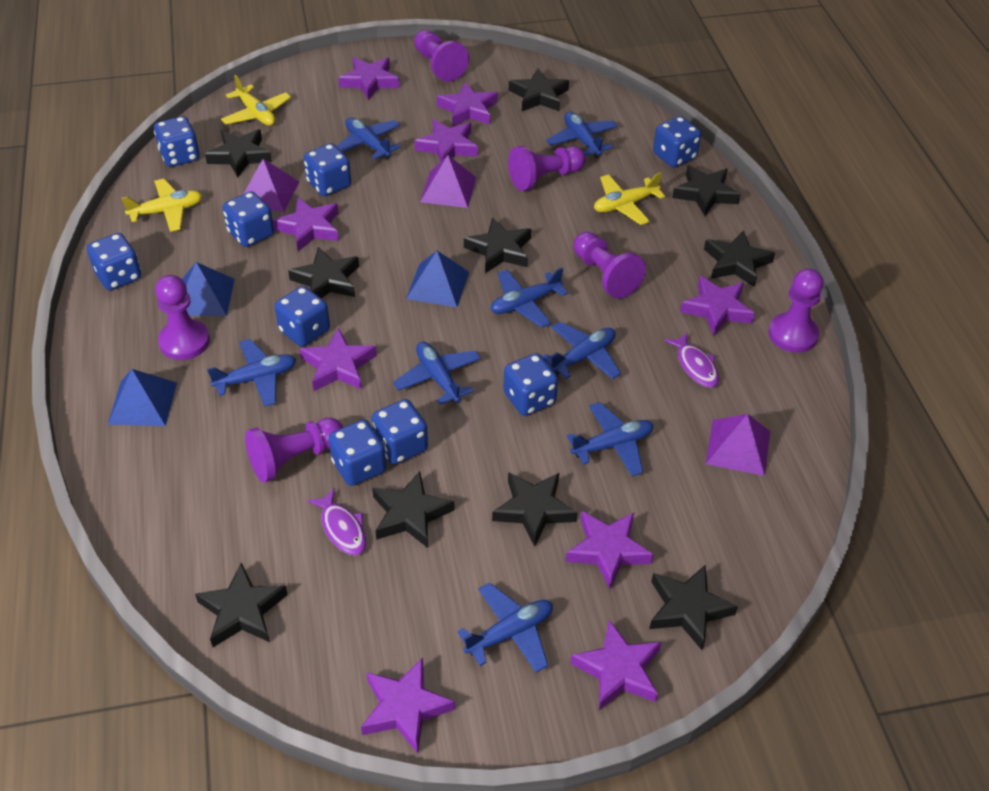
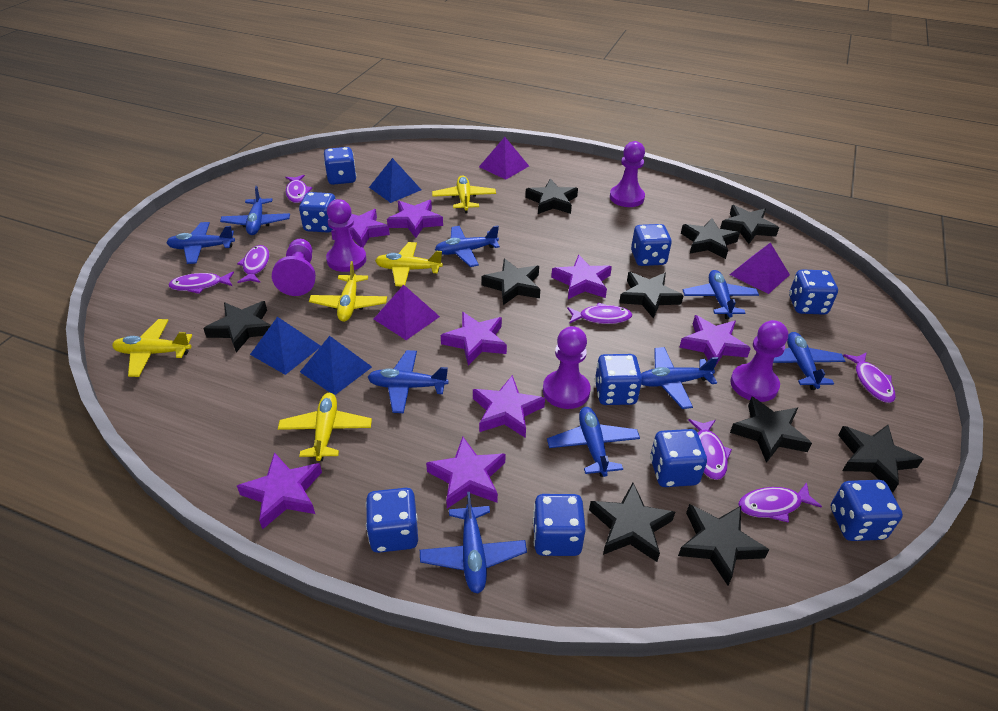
blue plane: [207,339,296,407] [336,118,400,160] [393,342,481,405] [457,583,553,673] [491,268,568,328] [542,322,621,379] [546,112,618,158] [567,402,653,476] = 8 -> [166,222,235,264] [220,186,290,235] [368,350,449,413] [420,492,527,594] [435,226,500,267] [547,407,640,477] [641,347,719,409] [683,270,759,319] [773,332,845,390] = 9
purple fish: [307,488,366,555] [664,332,719,388] = 2 -> [168,271,234,294] [237,245,269,283] [286,175,312,203] [567,303,632,324] [688,419,732,480] [738,483,822,523] [843,352,896,403] = 7
purple pawn: [155,275,210,360] [245,418,343,483] [414,30,469,82] [508,146,586,191] [573,232,646,299] [769,268,824,353] = 6 -> [272,239,316,296] [326,199,366,272] [543,326,591,409] [610,141,645,207] [730,320,788,402] = 5
purple star: [273,197,339,252] [300,328,377,391] [339,57,400,100] [361,658,455,754] [415,119,478,162] [437,82,498,127] [565,511,654,589] [570,620,662,710] [680,276,755,336] = 9 -> [237,452,322,529] [331,209,390,248] [387,200,443,238] [426,437,506,509] [441,312,507,365] [473,375,545,438] [551,255,612,299] [679,315,751,368] = 8
yellow plane: [121,179,203,232] [221,75,291,126] [594,172,665,225] = 3 -> [112,319,192,377] [278,393,372,461] [309,261,387,322] [375,242,443,286] [432,175,496,213] = 5

